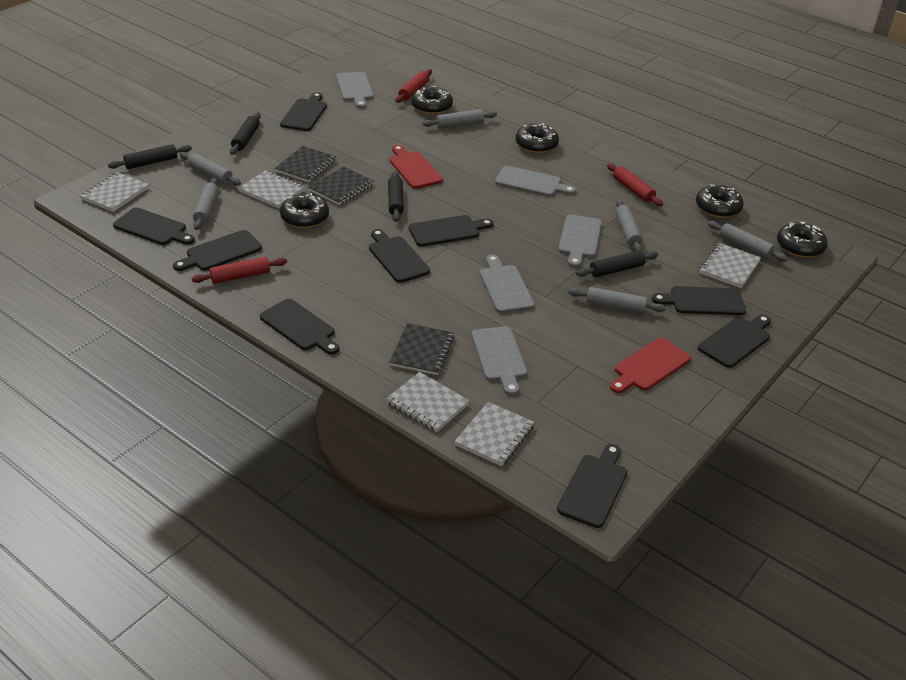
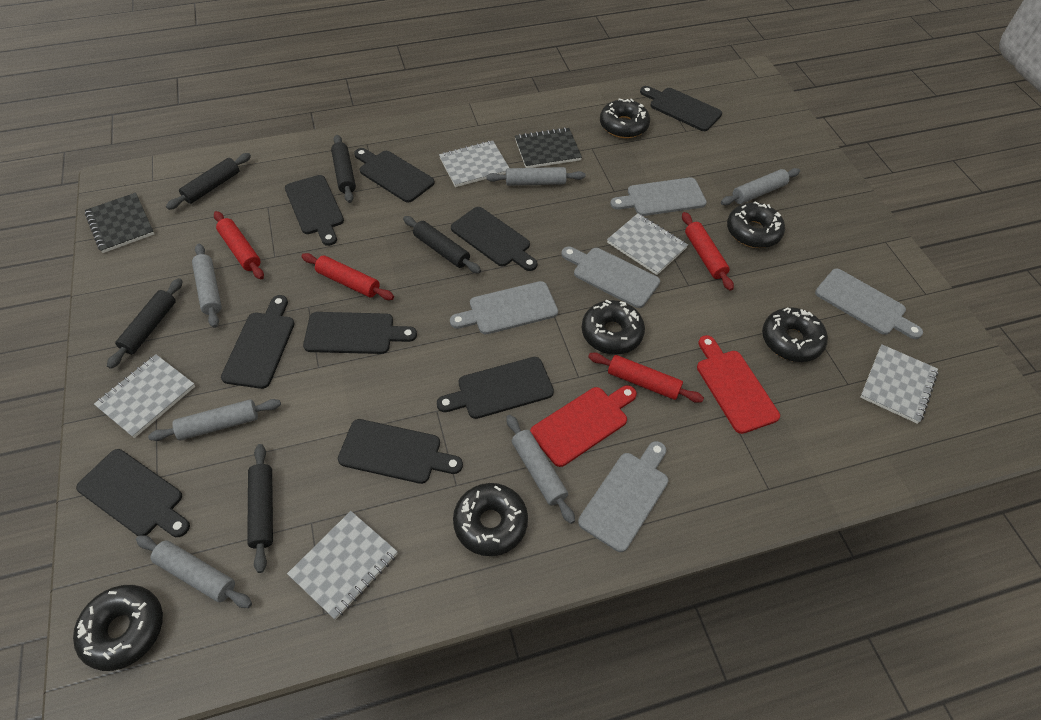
black donut: [280,193,329,228] [411,86,453,114] [515,123,559,153] [696,185,744,218] [777,222,828,258] = 5 -> [73,585,163,671] [453,483,528,556] [582,300,645,355] [600,99,650,138] [727,201,785,248] [762,307,828,362] = 6
black notebook: [275,146,336,182] [309,167,374,205] [389,323,455,375] = 3 -> [85,193,154,253] [515,127,582,168] = 2
black rolling pin: [108,144,192,169] [230,112,261,155] [388,171,404,222] [576,250,658,277] = 4 -> [107,278,182,369] [166,153,251,210] [247,444,273,573] [331,135,356,203] [403,216,481,274] = 5
red rolling pin: [192,257,287,284] [396,69,432,103] [607,163,663,206] = 3 -> [214,211,264,279] [301,253,394,300] [588,352,704,403] [682,212,734,291] = 4

